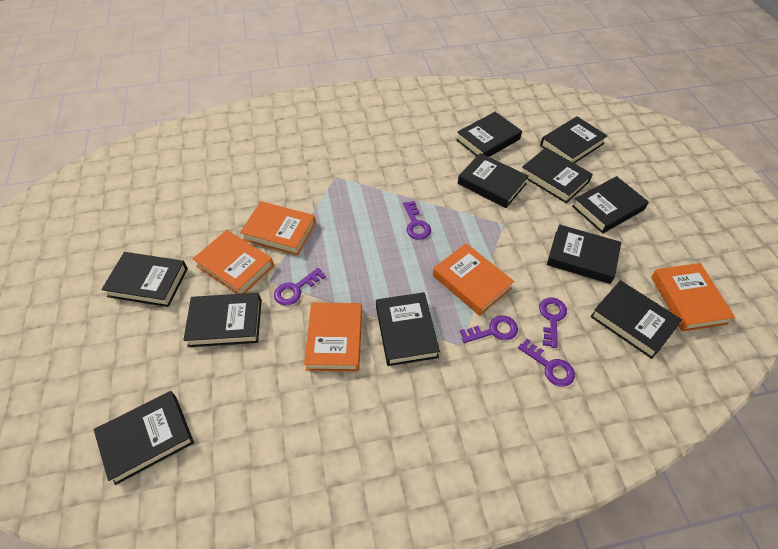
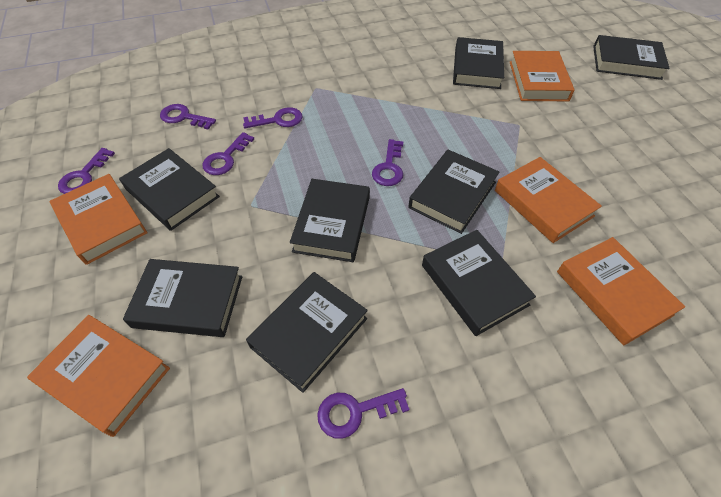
black book: [94,391,194,485] [101,252,188,307] [183,293,262,347] [376,292,440,366] [456,112,522,157] [458,153,529,208] [522,148,593,203] [540,116,607,163] [547,224,621,284] [572,176,649,233] [590,280,682,359] = 11 -> [119,148,220,231] [123,259,242,337] [246,272,368,393] [290,179,370,262] [408,150,499,234] [422,230,536,336] [453,37,504,89] [593,35,669,80] = 8
purple key: [274,268,326,305] [403,201,431,240] [460,316,518,343] [518,338,575,386] [539,297,567,348] = 5 -> [58,148,115,194] [160,104,216,130] [202,132,254,175] [243,107,303,128] [317,388,410,439] [372,139,403,186] = 6

